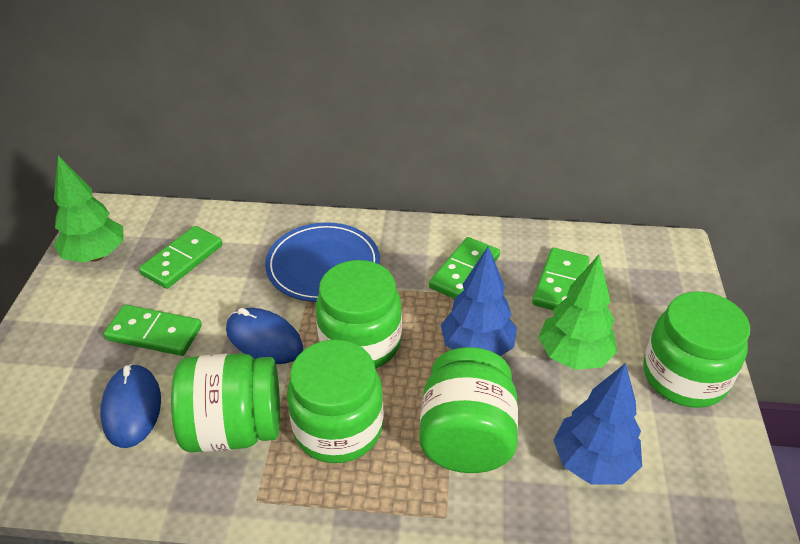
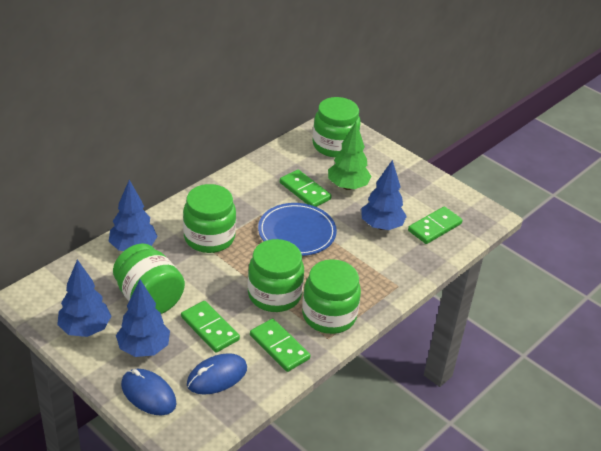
blue tree: [441,246,517,356] [553,363,642,485] = 2 -> [57,259,111,337] [109,180,158,251] [116,280,170,357] [361,160,407,230] = 4
green tree: [54,155,123,263] [538,255,617,370] = 2 -> [328,122,371,190] = 1

